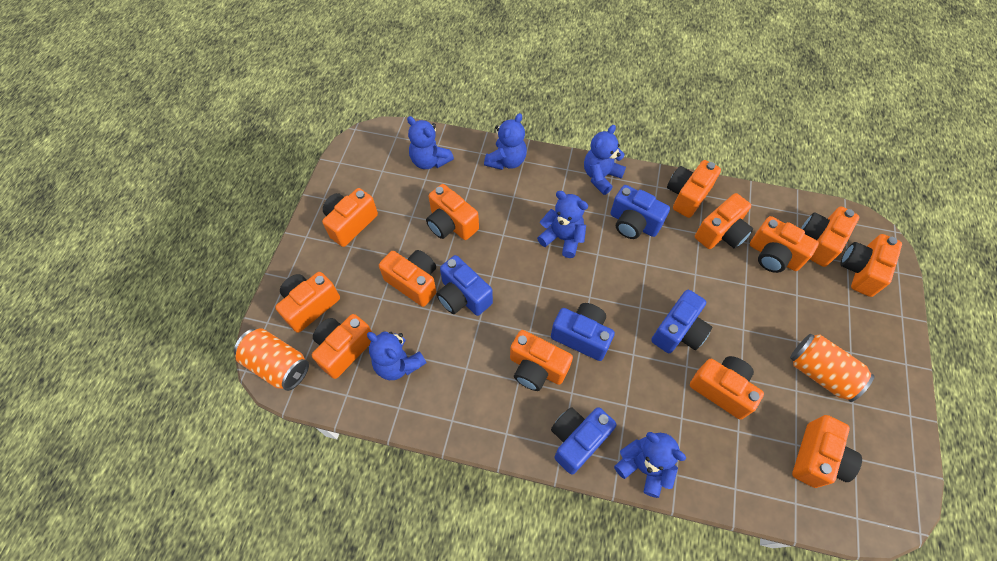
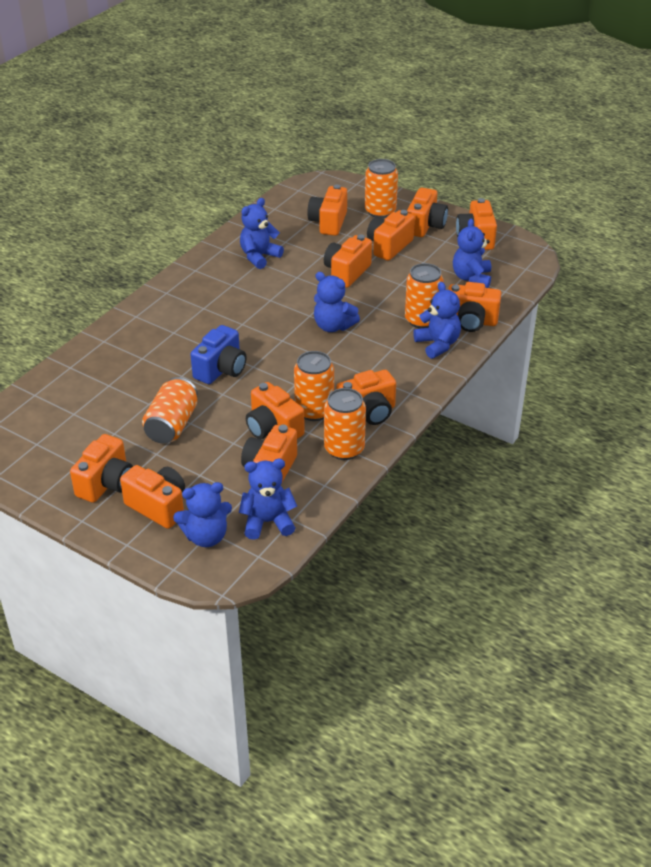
blue camera: [436,255,493,316] [551,303,615,361] [551,407,617,475] [611,185,670,239] [651,290,712,353] = 5 -> [190,325,246,384] = 1
orange camera: [275,272,340,333] [312,314,372,379] [322,188,378,247] [379,250,437,307] [426,184,479,240] [510,330,573,391] [667,160,721,218] [690,356,764,419] [695,193,753,249] [750,216,819,273] [792,415,862,488] [801,207,859,267] [840,234,902,297] = 13 -> [70,434,133,503] [120,465,185,529] [241,425,297,482] [246,382,305,439] [307,185,347,236] [324,235,372,288] [336,370,396,425] [367,210,415,261] [407,188,448,237] [448,282,501,332] [456,198,497,250] = 11
orange can: [234,329,309,391] [790,334,874,402] = 2 -> [142,377,198,444] [294,351,334,421] [324,388,366,460] [365,159,398,218] [405,263,444,329] = 5

